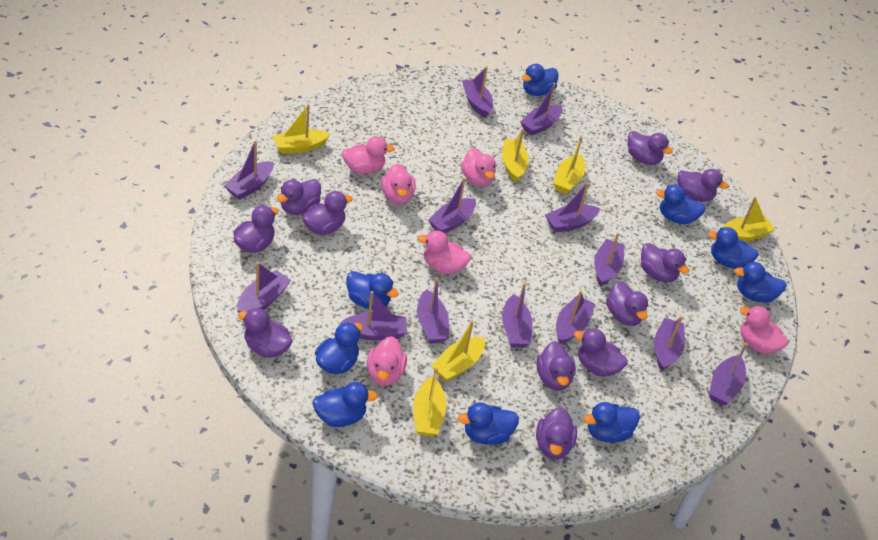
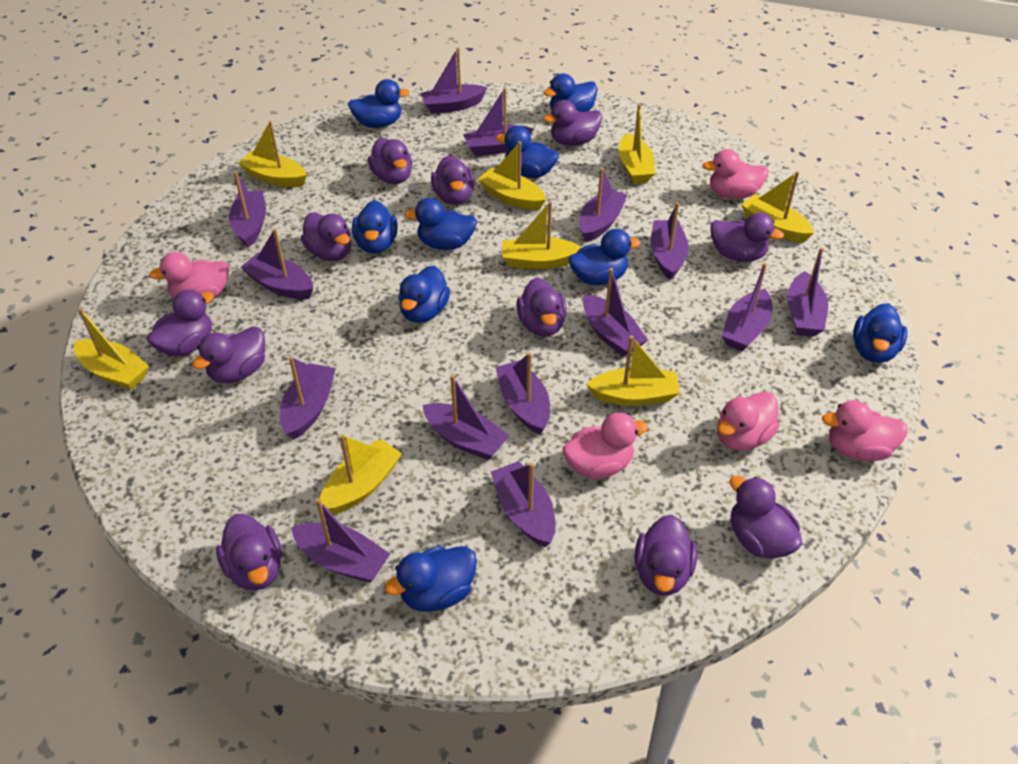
pink duck: [342,136,395,174] [367,336,407,386] [381,163,416,205] [418,230,471,274] [461,148,496,187] [740,306,788,354] = 6 -> [149,252,229,298] [563,412,648,479] [703,149,768,199] [717,391,780,451] [822,400,908,461] = 5
purple boat: [224,140,274,200] [237,262,291,312] [340,291,407,340] [417,278,449,343] [428,178,476,233] [462,66,493,118] [502,283,533,348] [520,83,563,136] [545,182,600,233] [556,290,595,344] [594,233,625,287] [654,316,685,371] [709,343,748,406] = 13 -> [229,171,266,248] [241,228,313,299] [280,356,336,440] [291,498,390,583] [420,47,487,114] [423,375,510,460] [463,88,534,156] [491,461,555,547] [495,352,550,435] [579,168,627,242] [583,268,648,356] [651,202,689,280] [722,263,773,352] [787,247,828,337] = 14
yellow boat: [273,104,330,154] [413,368,446,437] [431,320,485,382] [502,129,529,182] [553,136,585,194] [722,197,775,242] = 6 -> [74,308,149,390] [238,121,307,187] [320,434,402,514] [478,141,546,210] [502,201,582,269] [586,336,680,406] [618,104,655,184] [741,171,814,243] = 8

